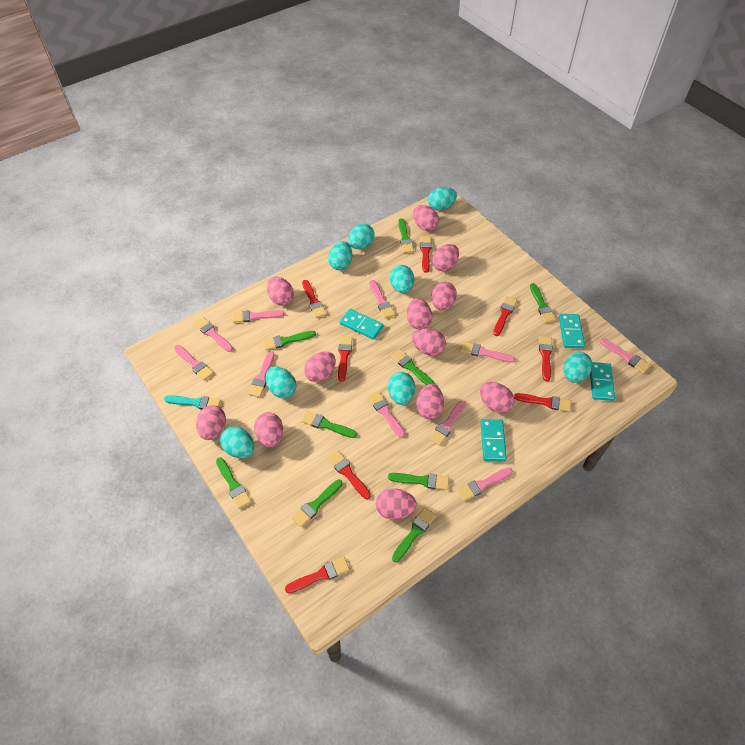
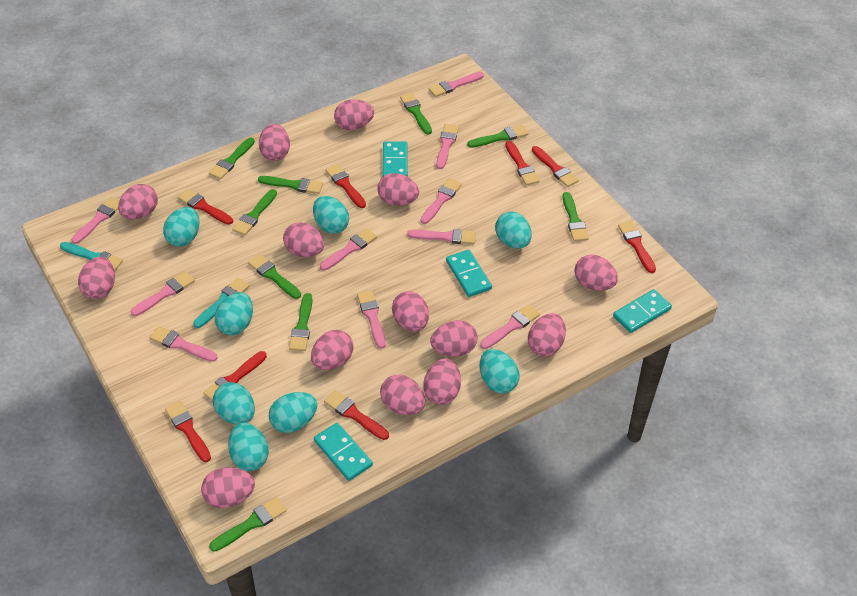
pink egg: [196,405,226,440] [254,412,283,447] [267,277,294,306] [304,352,336,383] [376,489,417,520] [407,298,432,330] [412,329,446,356] [413,205,439,231] [416,384,444,419] [432,244,459,272] [432,282,457,311] [480,382,514,413] = 12 -> [78,257,115,299] [118,184,158,219] [201,467,255,508] [259,124,290,161] [283,222,324,257] [311,330,353,370] [334,100,374,130] [377,173,419,206] [380,375,425,415] [392,291,429,332] [424,358,461,405] [430,320,478,357] [528,313,566,356] [575,255,618,291] = 14
turquoise brush: [164,395,221,410] = 1 -> [60,242,123,271] [193,278,250,328] = 2

